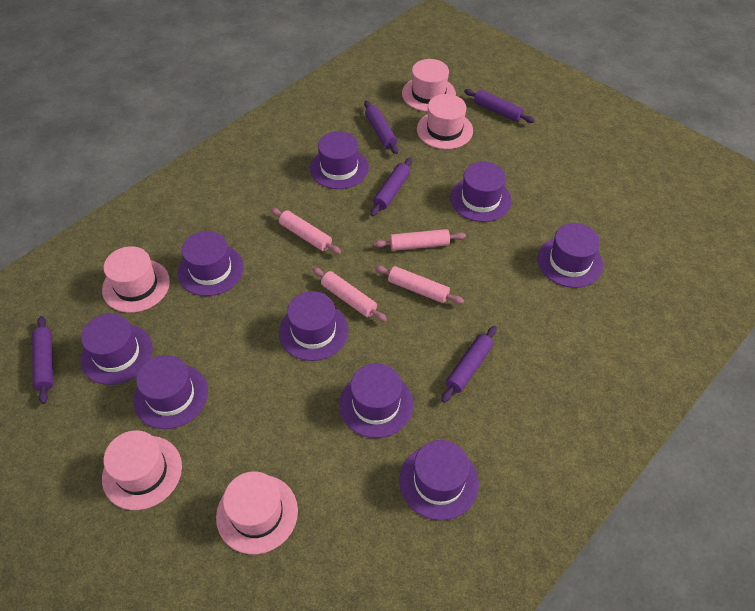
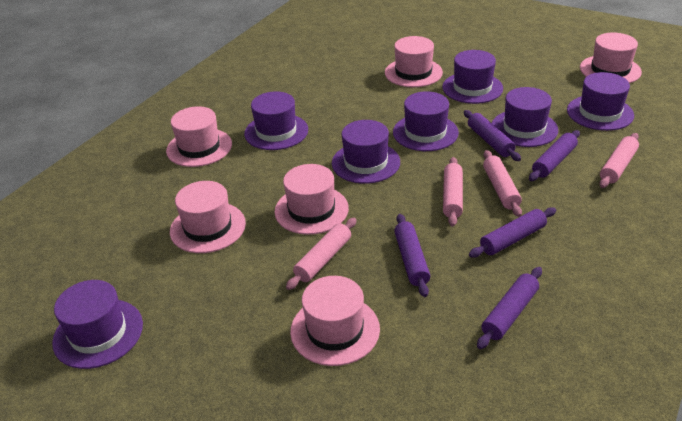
pink hat: [102,246,170,313] [102,430,182,510] [216,472,298,554] [402,59,456,112] [417,94,473,149] = 5 -> [166,106,232,167] [170,181,246,253] [274,164,349,235] [290,276,380,366] [385,36,443,87] [580,33,642,83] = 6
purple hat: [80,314,153,385] [133,355,208,429] [178,231,244,296] [279,291,349,361] [310,131,369,189] [339,363,413,438] [399,440,479,521] [451,162,512,222] [538,223,603,288] = 9 -> [52,280,143,369] [244,91,308,150] [332,120,400,184] [393,91,459,151] [442,50,503,104] [492,87,558,147] [567,72,634,131] = 7

